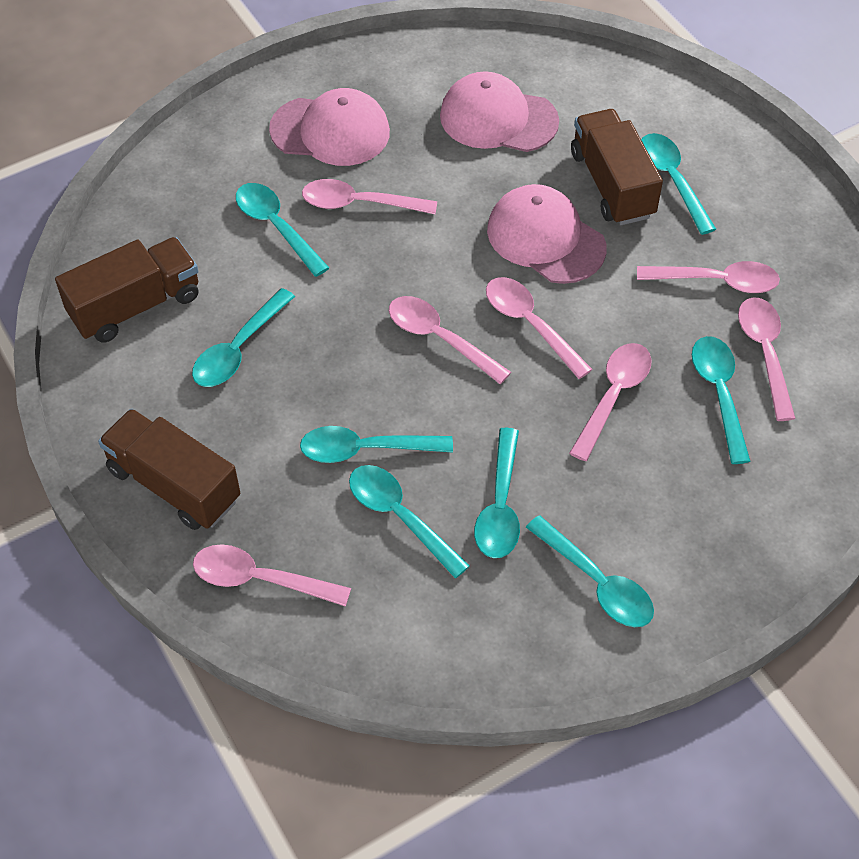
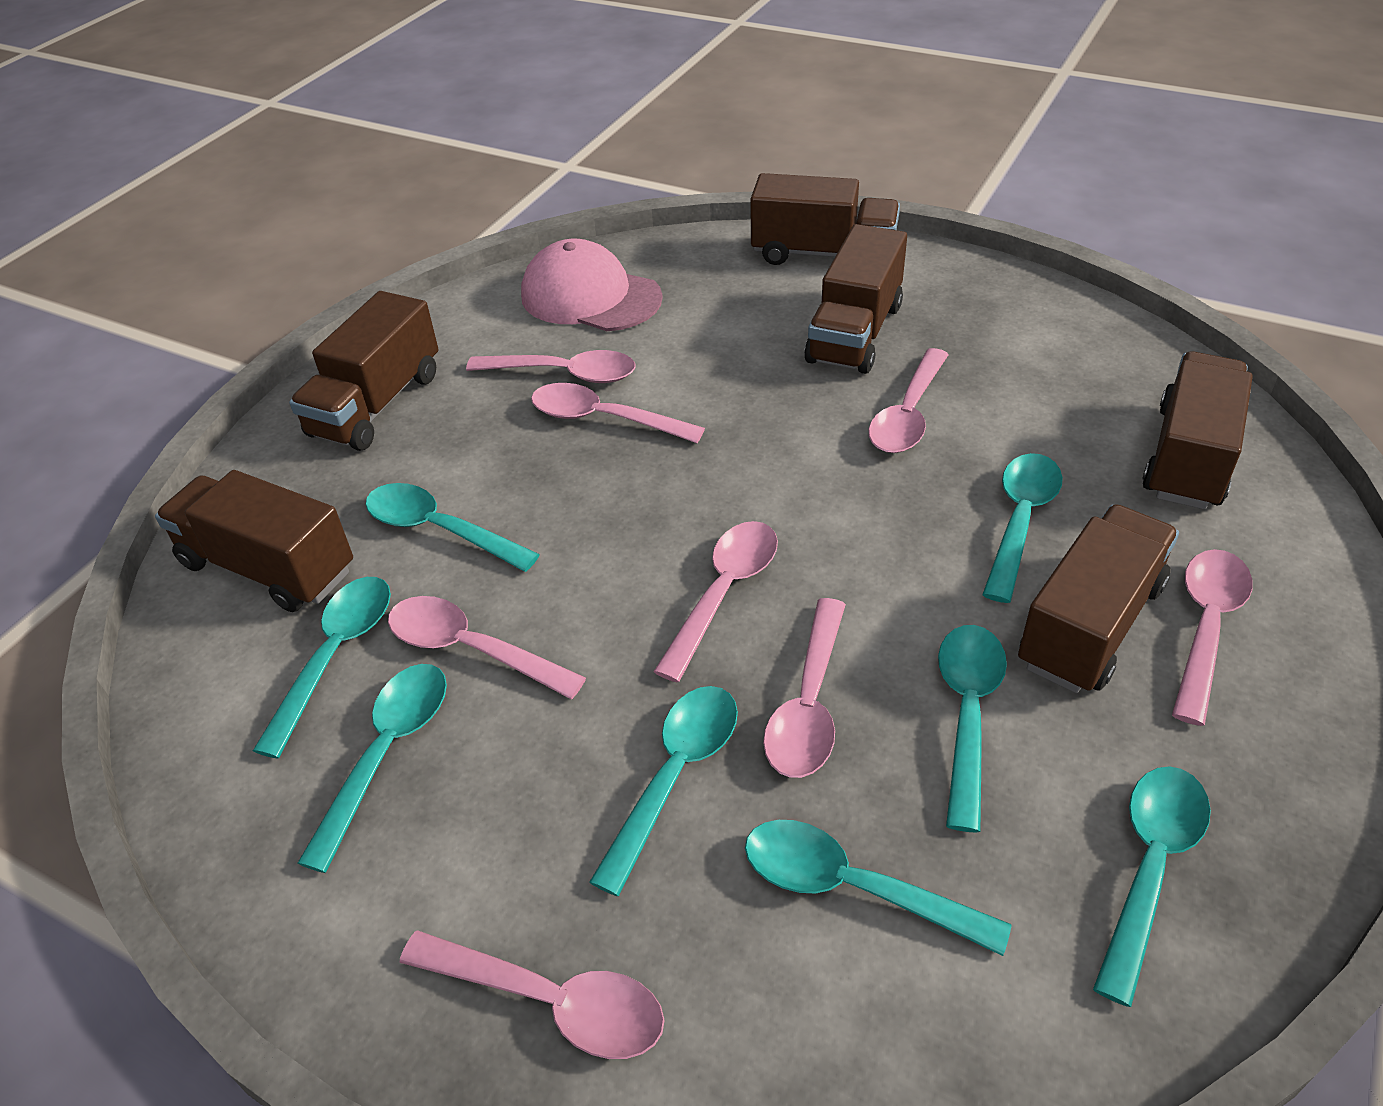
brown truck: [55,237,198,343] [98,409,240,530] [571,109,663,225] = 3 -> [155,470,353,612] [289,291,438,451] [750,173,900,265] [804,224,907,374] [1018,504,1179,693] [1142,351,1253,509] = 6
pink cap: [269,88,390,166] [440,71,559,152] [487,184,607,284] = 3 -> [521,239,663,331] = 1
pink spoon: [193,544,351,607] [302,179,437,214] [389,296,511,384] [486,277,593,379] [569,343,652,461] [637,261,780,293] [738,297,796,421] = 7 -> [388,596,586,699] [399,930,665,1059] [466,350,635,383] [531,383,705,443] [653,521,778,682] [763,598,846,778] [868,348,949,453] [1172,549,1253,726] = 8

